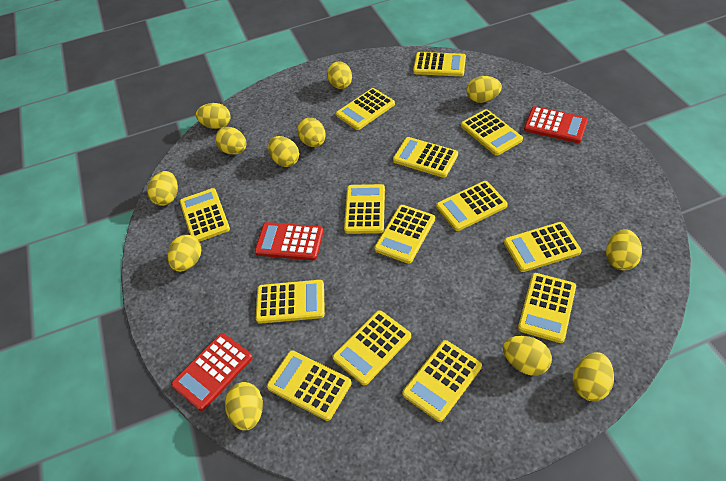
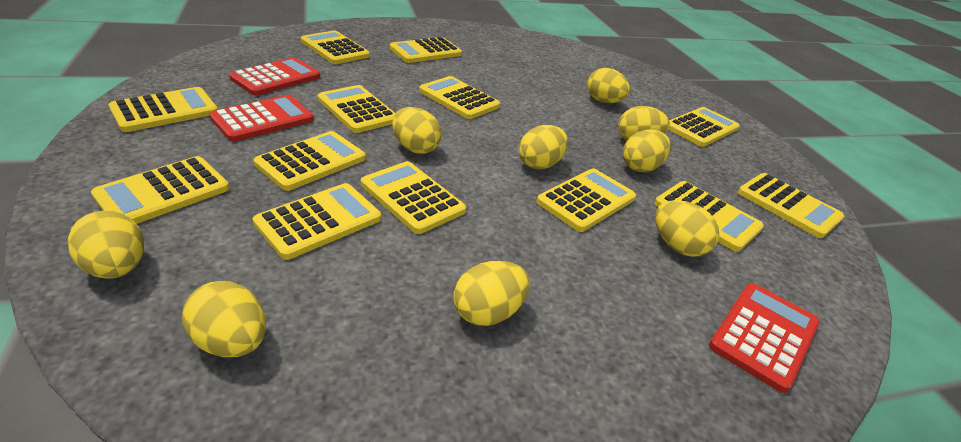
yellow calculator: [180,188,230,242] [256,280,325,324] [267,350,352,421] [332,310,411,385] [336,88,395,130] [344,184,385,234] [374,205,435,264] [393,137,458,178] [402,340,482,422] [413,52,466,76] [436,181,508,231] [461,109,523,156] [504,222,581,272] [518,273,576,343] = 14 -> [91,156,229,224] [109,87,218,132] [253,183,381,260] [254,131,366,191] [301,30,370,64] [318,85,395,133] [361,161,466,234] [390,37,462,63] [419,76,500,119] [536,168,636,232] [654,181,764,252] [668,107,740,147] [738,173,844,238] = 13
yellow egg: [147,171,178,206] [168,235,201,272] [196,103,231,129] [215,127,246,155] [225,382,263,431] [268,136,299,167] [297,118,326,147] [327,61,352,89] [467,76,502,103] [503,336,552,376] [573,352,614,401] [606,229,642,270] = 12 -> [68,210,144,278] [182,281,266,357] [392,107,442,154] [454,261,530,326] [519,125,568,170] [587,68,630,103] [618,106,670,141] [623,129,671,172] [655,200,719,257] = 9

